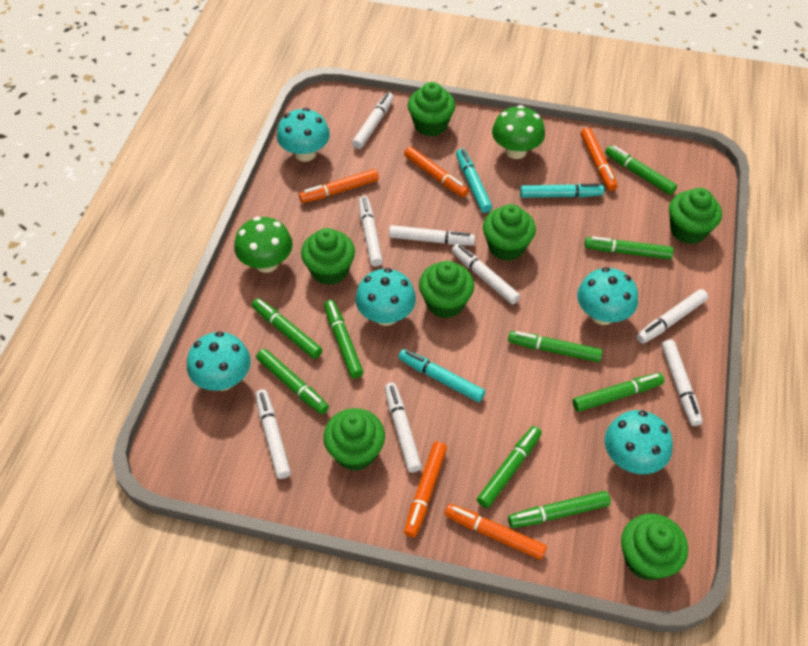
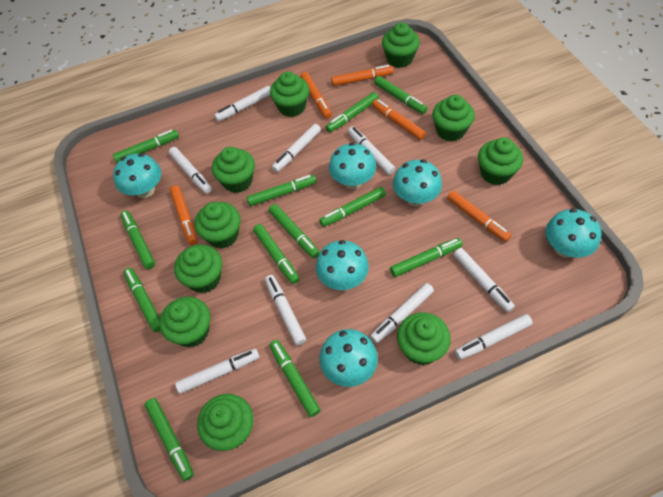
green cupcake: [301,228,355,285] [323,408,385,471] [408,82,455,136] [419,261,474,318] [483,204,536,261] [621,514,688,581] [669,188,722,244] = 7 -> [159,297,210,347] [174,245,222,293] [195,202,240,249] [197,394,253,451] [212,147,255,193] [270,71,309,117] [382,22,420,68] [397,312,451,365] [432,95,475,141] [478,137,523,185] = 10
green marker: [252,298,322,359] [256,349,329,414] [324,300,363,379] [477,426,542,508] [508,331,602,362] [508,491,611,528] [572,373,664,412] [584,236,674,259] [605,145,677,195] = 9 -> [113,130,179,163] [120,210,155,269] [123,268,161,332] [144,398,194,481] [247,175,316,206] [253,224,300,284] [269,204,320,258] [269,340,321,417] [319,187,386,227] [326,92,379,133] [374,76,427,114] [390,238,463,277] = 12
green mushroom: [234,217,293,273] [492,105,545,159] = 2 -> none = 0
turquoise marker: [398,349,485,402] [456,149,492,213] [520,184,604,198] = 3 -> none = 0
turquoise mushroom: [187,331,251,391] [277,108,330,162] [355,268,416,326] [577,267,638,325] [604,410,673,474] = 5 -> [113,153,161,198] [316,240,369,290] [320,329,378,387] [329,142,376,189] [393,159,442,206] [545,208,601,258] = 6
white marker: [255,389,291,479] [352,92,394,149] [358,196,383,267] [385,383,422,473] [389,225,475,246] [452,244,520,305] [637,289,708,344] [661,340,703,426] = 8 -> [169,147,212,194] [175,348,260,394] [214,86,271,121] [265,275,306,346] [272,124,321,172] [348,127,395,175] [370,283,434,343] [453,248,515,312] [455,314,533,360] = 9

